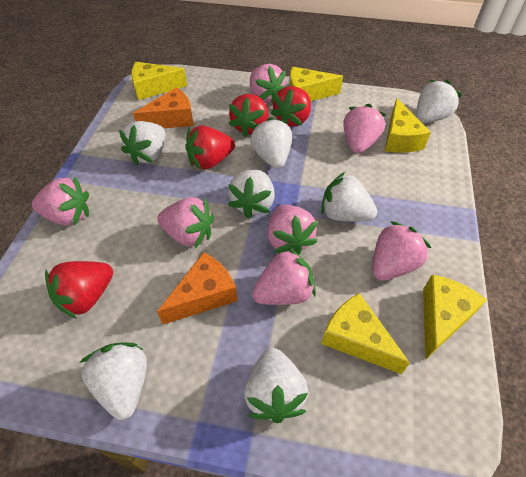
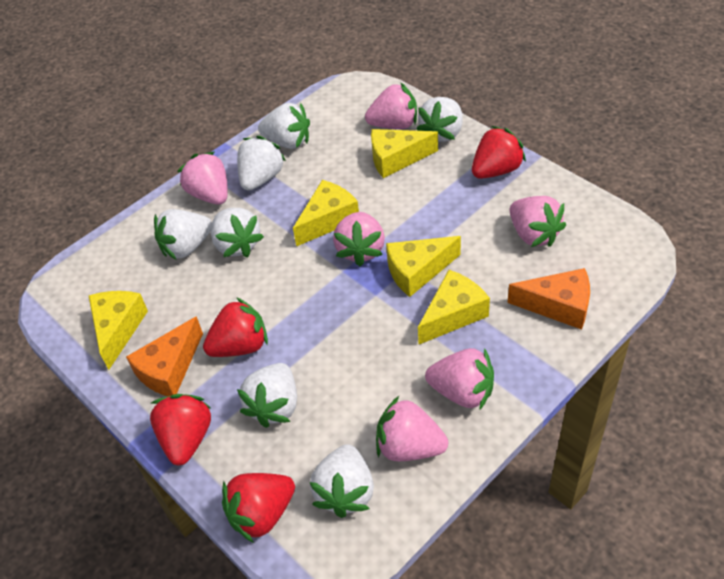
pink strawberry: [32,176,89,226] [157,197,214,248] [250,64,286,104] [252,248,316,305] [268,205,318,254] [343,104,386,153] [373,221,431,281] = 7 -> [178,152,228,205] [333,212,385,266] [365,82,417,129] [376,396,448,461] [425,348,494,411] [510,196,566,247] = 6

